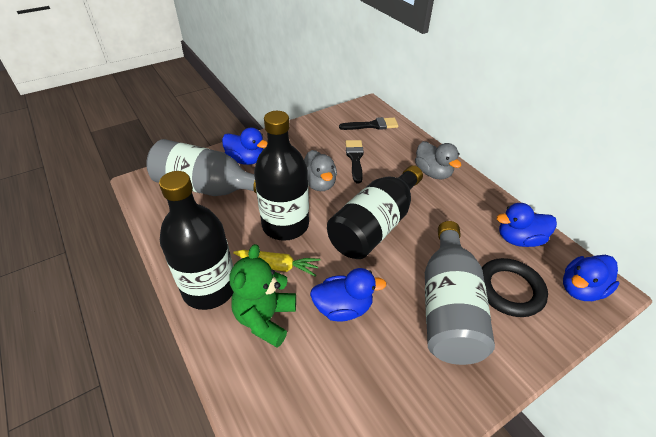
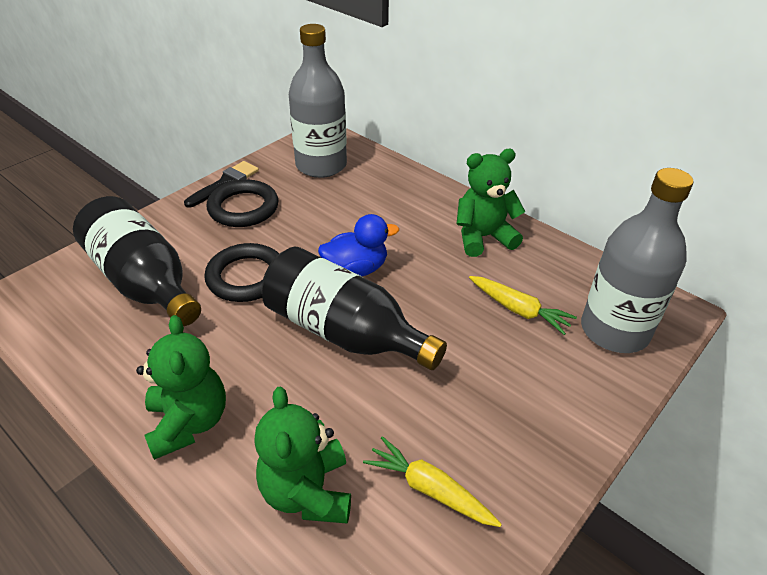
black bottle: [159,171,233,310] [254,111,309,241] [327,165,423,259] = 3 -> [73,196,201,326] [262,247,447,370] = 2
black brush: [339,117,398,130] [346,140,364,183] = 2 -> [184,161,259,208] = 1
black ring: [482,258,548,317] = 1 -> [204,243,279,302] [207,180,279,227] = 2
blue duck: [222,127,267,165] [310,268,387,322] [497,203,557,247] [563,255,619,301] = 4 -> [318,214,399,276] = 1
green teddy bear: [230,244,296,348] = 1 -> [136,315,226,460] [254,387,351,524] [456,149,526,257] = 3
grey duck: [304,150,337,191] [415,141,461,180] = 2 -> none = 0
yellow carrot: [233,250,321,277] = 1 -> [363,436,502,527] [469,276,577,335] = 2

